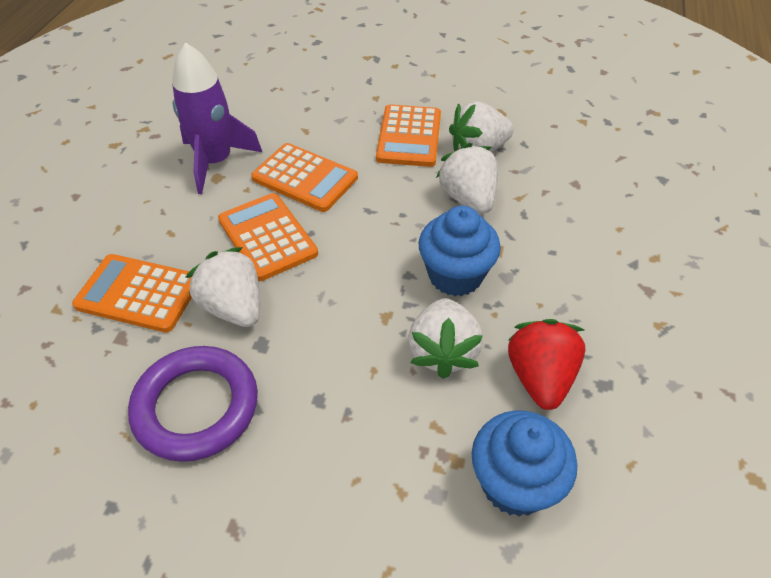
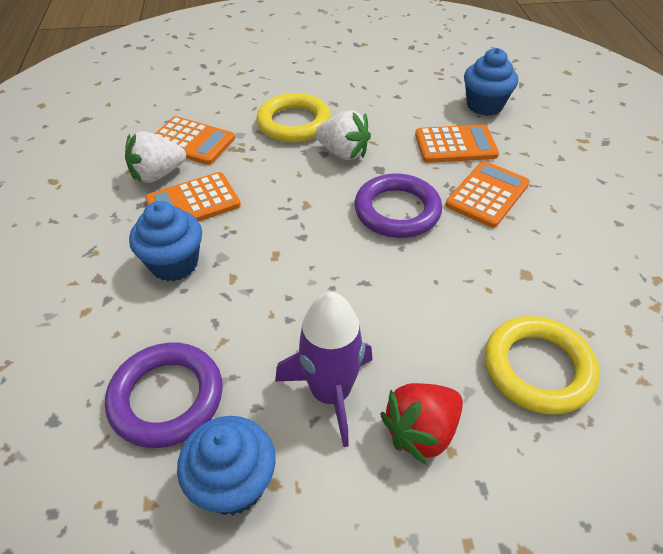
blue cupcake: [418,206,501,296] [472,411,577,516] = 2 -> [129,201,202,281] [177,416,276,515] [464,48,518,116] = 3
purple ring: [128,346,258,462] = 1 -> [105,343,223,448] [354,174,442,238] = 2
white strawberry: [186,247,260,327] [408,298,483,379] [436,143,498,214] [449,101,514,153] = 4 -> [125,131,186,183] [315,110,371,160] = 2
yellow ring: none = 0 -> [256,93,331,143] [485,316,600,414] = 2

